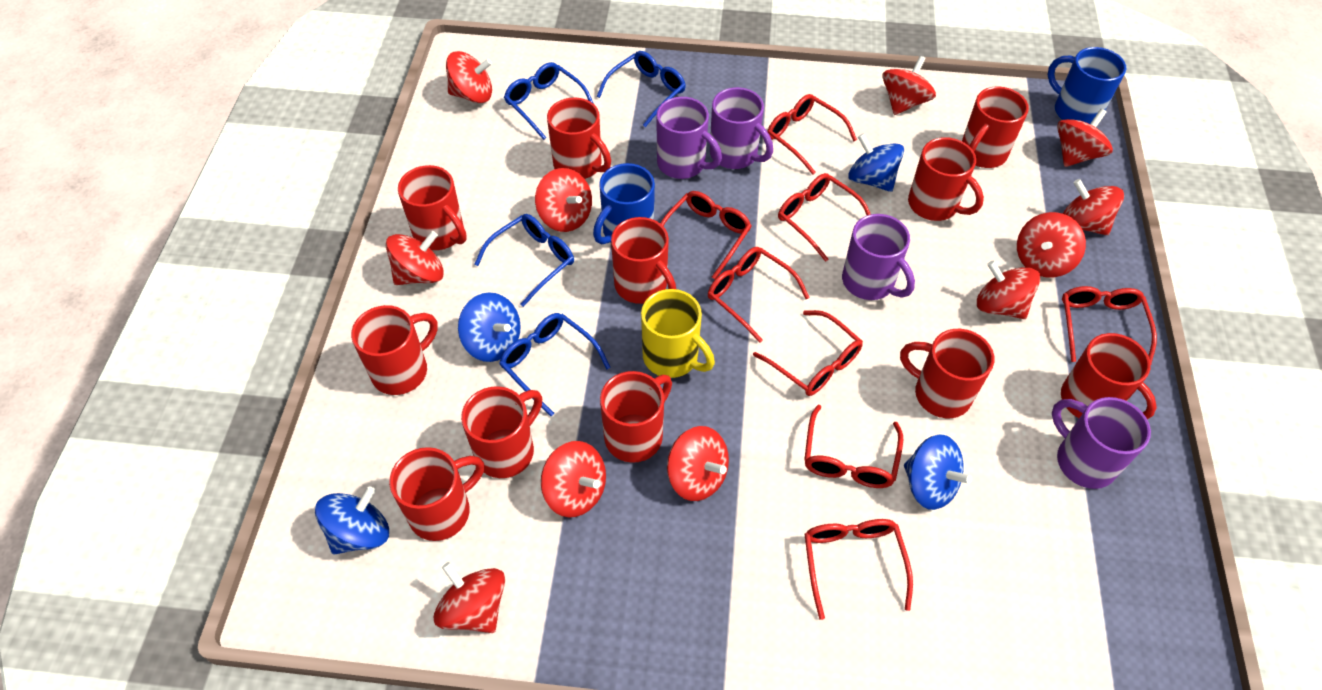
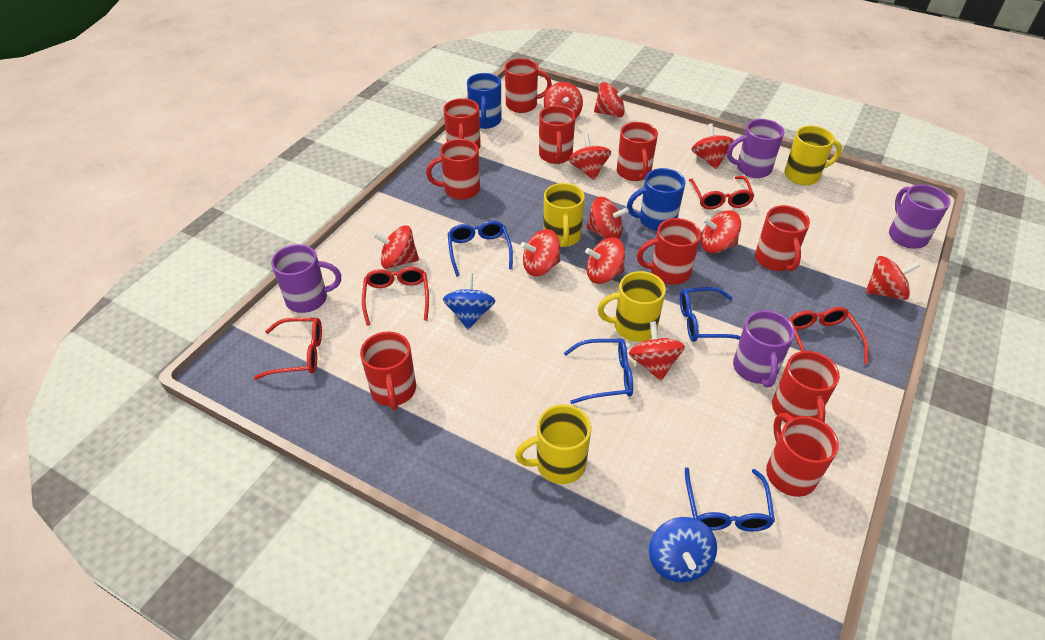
blue spinning top: [315,486,389,555] [458,293,521,362] [848,133,904,192] [904,434,972,510] = 4 -> [443,273,495,330] [649,517,717,582] = 2
red glasses: [660,191,751,279] [708,247,810,343] [753,310,863,396] [767,94,857,175] [778,173,871,262] [804,405,903,488] [804,519,913,620] [1062,286,1157,364] = 8 -> [254,318,322,380] [362,267,429,326] [689,176,754,209] [789,307,868,364] = 4
red mug: [351,305,438,395] [389,447,484,541] [398,165,467,250] [461,386,542,478] [547,98,611,179] [600,371,672,463] [611,217,676,304] [900,329,994,418] [908,137,984,221] [962,86,1029,168] [1061,333,1157,419] = 11 -> [360,332,416,410] [426,139,480,200] [443,98,481,149] [505,58,552,113] [539,105,575,164] [617,122,658,181] [637,218,701,285] [755,205,810,271] [766,413,839,497] [772,351,840,423] = 10
yellow mug: [641,289,715,378] = 1 -> [515,404,591,484] [543,183,585,247] [597,271,666,342] [784,126,842,185] = 4

